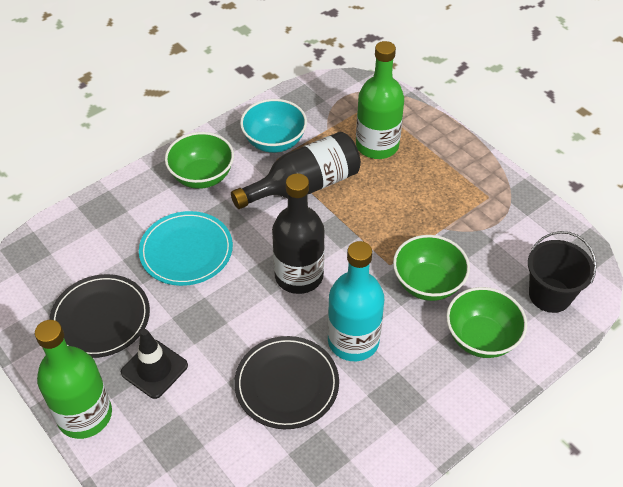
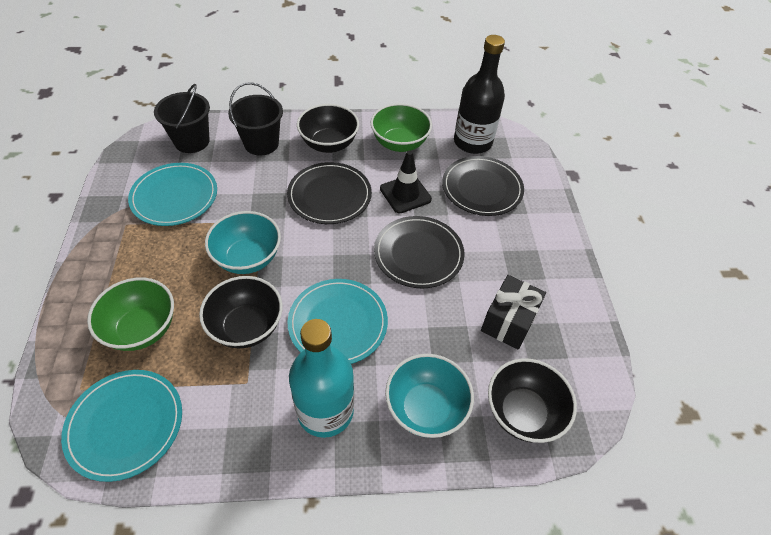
black bottle: [231,132,361,209] [272,173,325,294] = 2 -> [454,35,505,154] = 1
black bowl: none = 0 -> [199,276,283,349] [297,104,359,153] [488,358,577,443] = 3
black bucket: [528,231,597,313] = 1 -> [154,84,210,153] [228,82,283,155] = 2
black gift: none = 0 -> [481,275,546,349] = 1
black plate: [49,274,150,358] [234,336,339,429] = 2 -> [287,162,372,224] [374,216,465,288] [442,156,524,216] = 3
green bottle: [35,320,112,439] [356,41,404,159] = 2 -> none = 0
green bowl: [165,132,234,189] [393,235,470,301] [446,287,527,358] = 3 -> [87,277,174,351] [371,103,432,152] = 2
turquoise bowl: [240,99,307,153] = 1 -> [205,211,281,274] [385,354,474,438] = 2
turquoise plate: [139,211,233,286] = 1 -> [61,370,182,482] [128,163,217,226] [288,279,388,364] = 3

